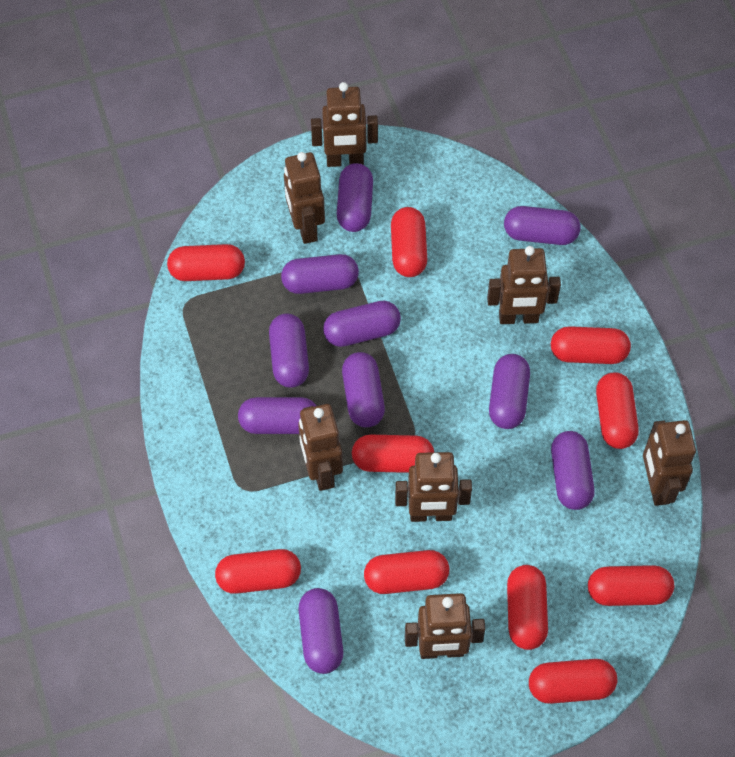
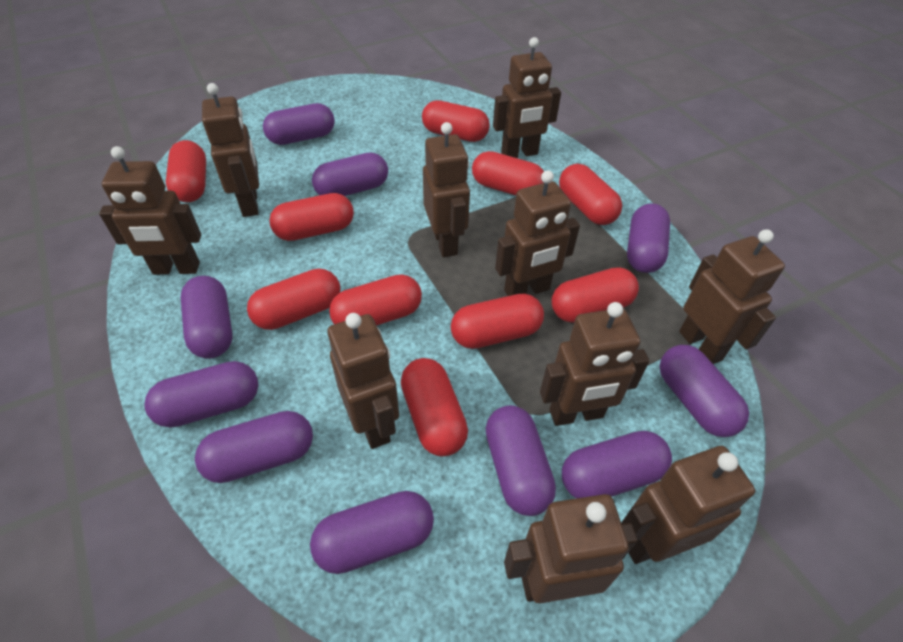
brown robot: [284,152,325,244] [298,404,343,491] [311,82,378,167] [395,452,472,522] [405,593,485,659] [487,246,561,324] [643,420,696,506] = 7 -> [99,146,201,275] [202,83,259,217] [328,313,399,449] [423,122,470,257] [493,37,561,158] [495,170,580,296] [504,494,637,603] [540,302,649,426] [621,446,755,564] [679,229,785,364] = 10

